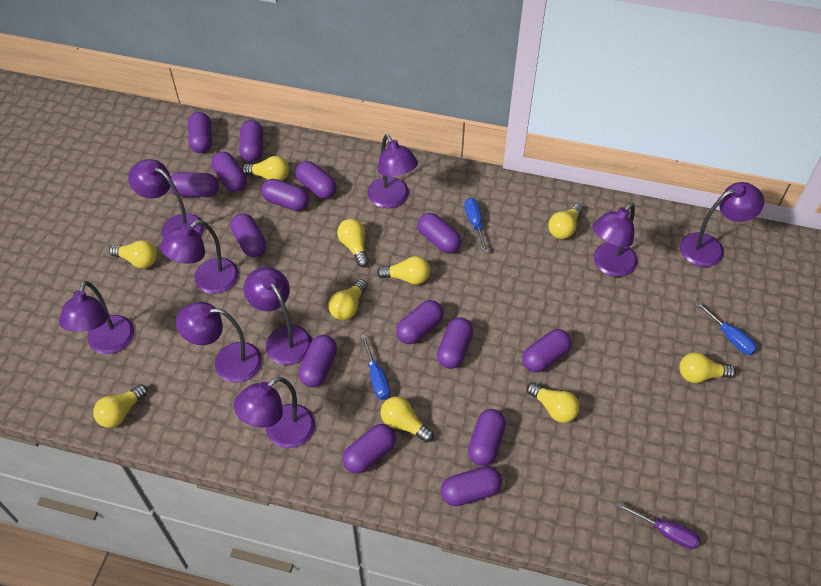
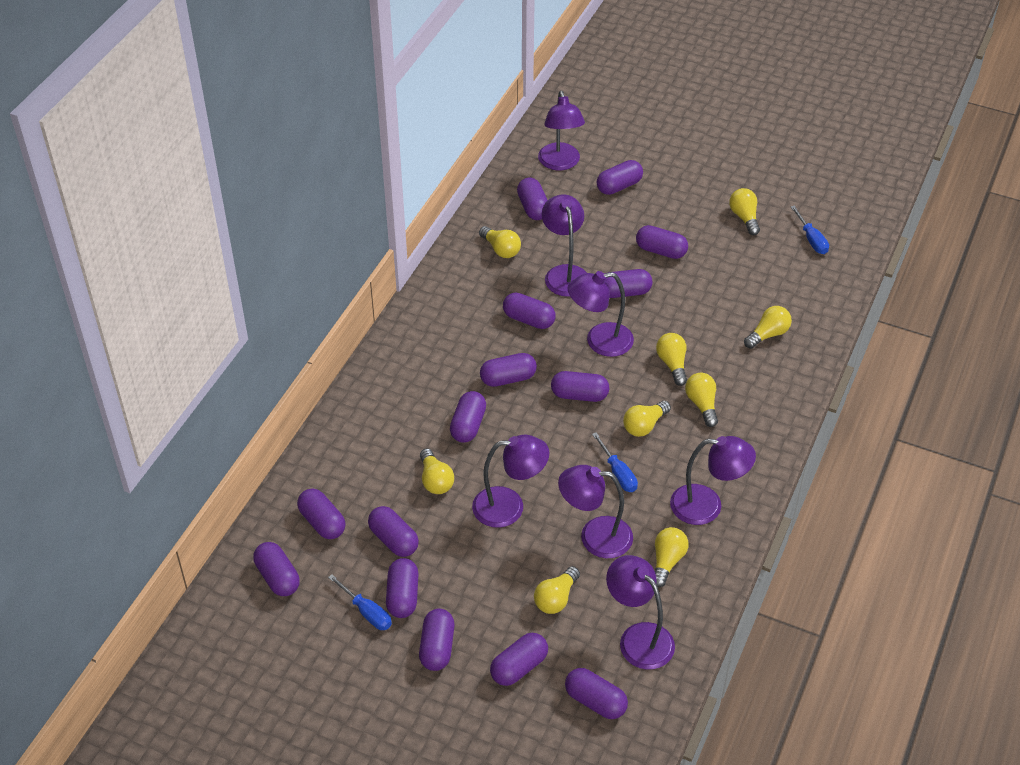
purple lamp: [59,281,134,354] [128,159,204,239] [160,220,239,294] [176,302,262,383] [234,377,315,448] [244,267,312,365] [368,134,418,208] [592,203,638,277] [680,182,764,267] = 9 -> [472,435,549,528] [538,91,585,170] [542,194,587,297] [558,465,633,558] [568,271,634,357] [606,555,675,670] [670,436,756,525] = 7
purple screwdriver: [617,503,700,549] = 1 -> none = 0
yellow light bulb: [93,384,148,428] [109,240,157,269] [242,156,289,181] [328,279,367,320] [337,219,369,267] [377,256,430,285] [381,396,434,443] [527,382,580,423] [548,204,583,239] [679,352,736,383] = 10 -> [420,448,454,494] [479,226,521,258] [534,566,580,614] [623,401,671,437] [655,527,689,587] [656,333,687,386] [685,373,718,427] [729,188,760,235] [744,306,792,349] = 9

